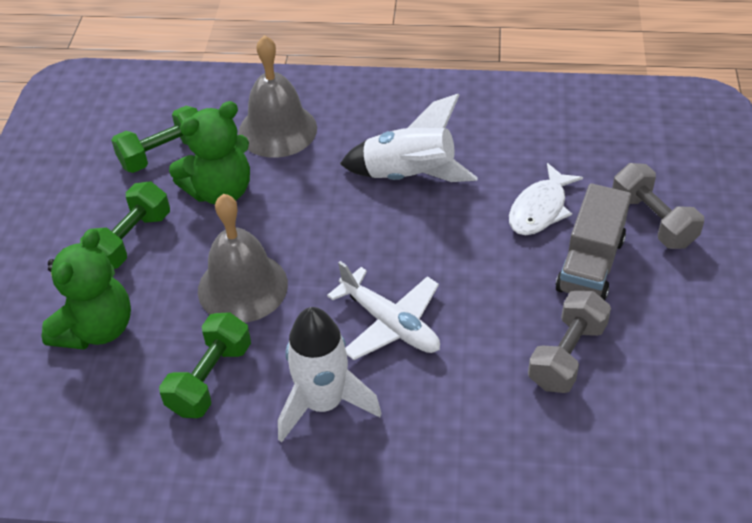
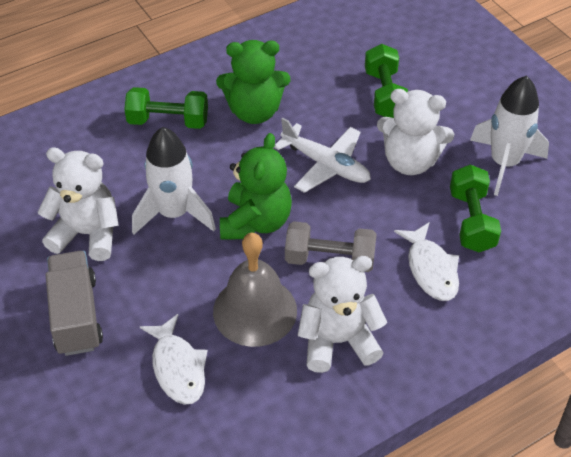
grey bell: [198,194,288,323] [238,35,317,158] = 2 -> [213,233,297,347] = 1
grey dumbbell: [528,291,611,393] [612,163,704,249] = 2 -> [285,221,377,272] = 1
white fish: [509,163,583,235] = 1 -> [140,314,208,405] [394,222,459,301] = 2
white teddy bear: none = 0 -> [37,147,119,261] [298,256,388,373] [377,89,454,175] = 3

